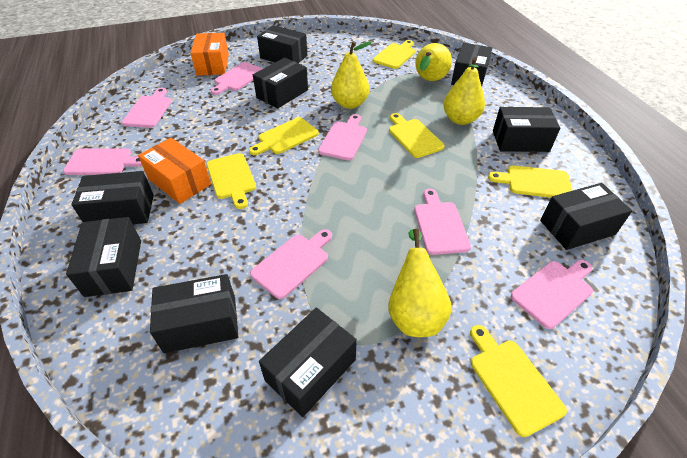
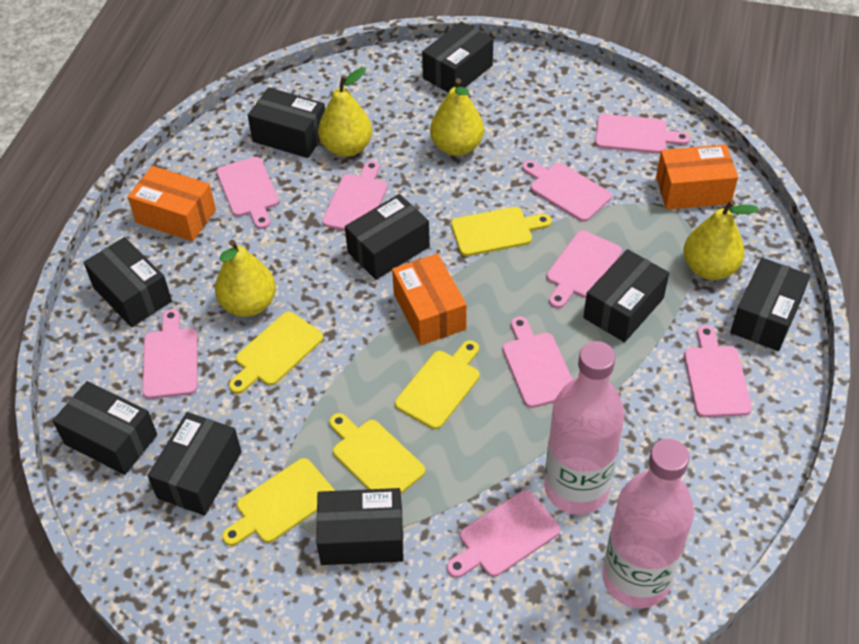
orange box: [138,138,211,204] [190,33,229,76] = 2 -> [128,166,216,241] [392,253,467,345] [656,145,738,210] = 3
pink bottle: none = 0 -> [544,341,625,515] [602,439,694,608] = 2
pink cutting board: [63,148,142,175] [122,88,171,128] [211,62,263,95] [250,229,332,299] [318,114,367,160] [414,189,471,255] [511,260,593,329] = 7 -> [142,309,198,399] [216,157,279,229] [322,161,387,231] [447,490,560,578] [503,316,573,408] [522,160,612,222] [547,231,622,308] [595,114,690,154] [684,325,752,417] = 9
yellow cutting board: [207,153,256,209] [249,117,319,155] [373,40,415,69] [389,113,445,158] [470,325,567,437] [488,165,572,198] = 6 -> [222,458,335,546] [229,312,323,394] [329,413,425,494] [395,340,480,429] [451,207,552,256] = 5

